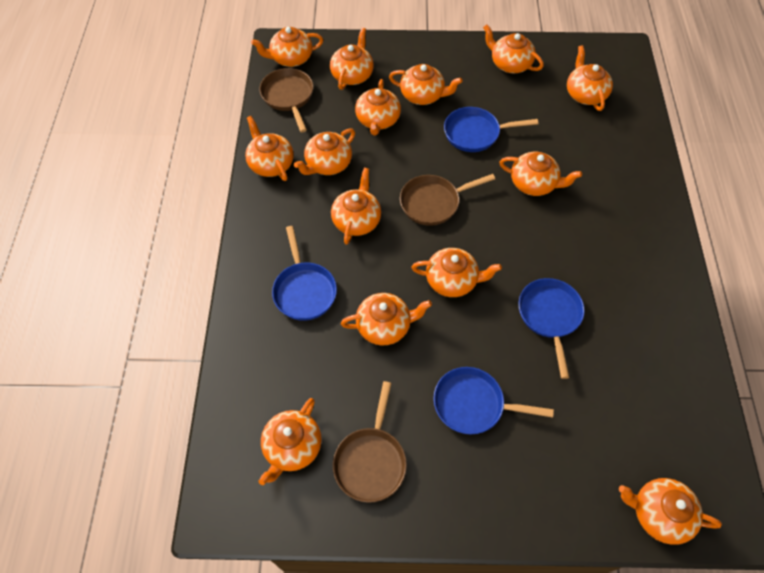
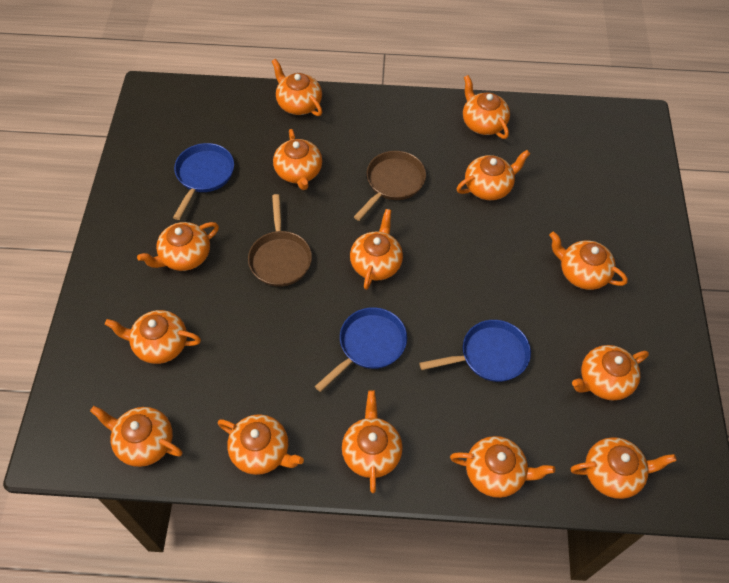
blue pan: [272,226,337,321] [434,367,554,434] [444,107,538,152] [518,278,585,379] = 4 -> [173,143,234,220] [315,307,407,392] [419,320,531,382] = 3
brown pan: [259,68,313,133] [333,381,407,503] [400,174,495,226] = 3 -> [248,194,312,287] [354,151,426,221] = 2

